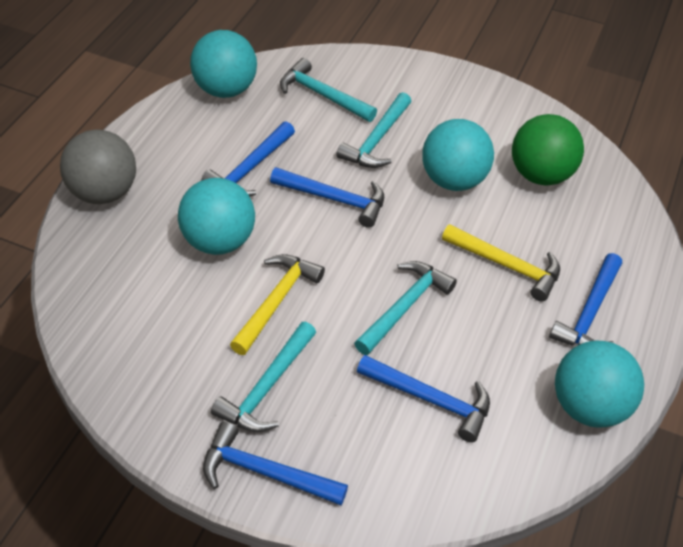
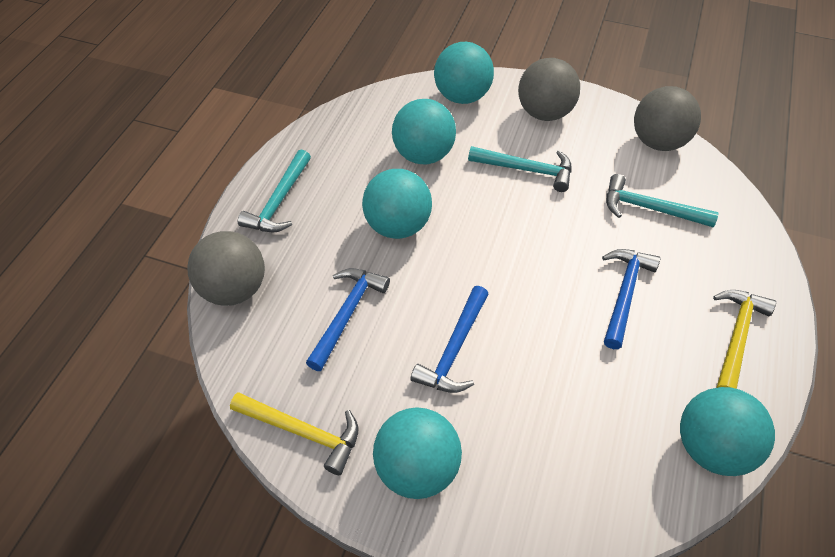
blue hammer: [201,121,295,196] [203,421,348,505] [270,167,384,228] [357,355,490,443] [549,253,622,346] = 5 -> [306,268,390,371] [411,286,489,393] [602,249,660,349] = 3
green ball: [512,114,584,186] = 1 -> none = 0
grey ball: [60,130,136,204] = 1 -> [187,231,265,306] [518,58,580,121] [634,86,701,151] = 3
turquoise ball: [178,178,255,255] [190,30,257,98] [422,119,494,191] [555,340,644,428] = 4 -> [362,169,432,239] [373,407,462,499] [392,99,456,164] [434,42,494,104] [680,387,775,476] = 5
turquoise hammer: [211,322,316,432] [280,58,377,122] [337,92,412,168] [354,261,457,355] = 4 -> [238,149,311,232] [468,146,572,192] [606,174,719,227] = 3

